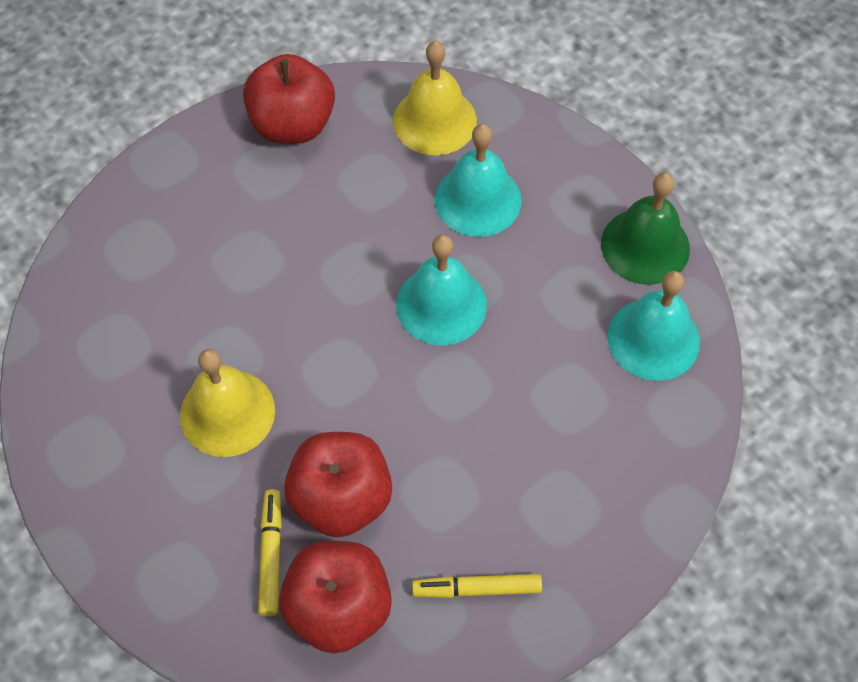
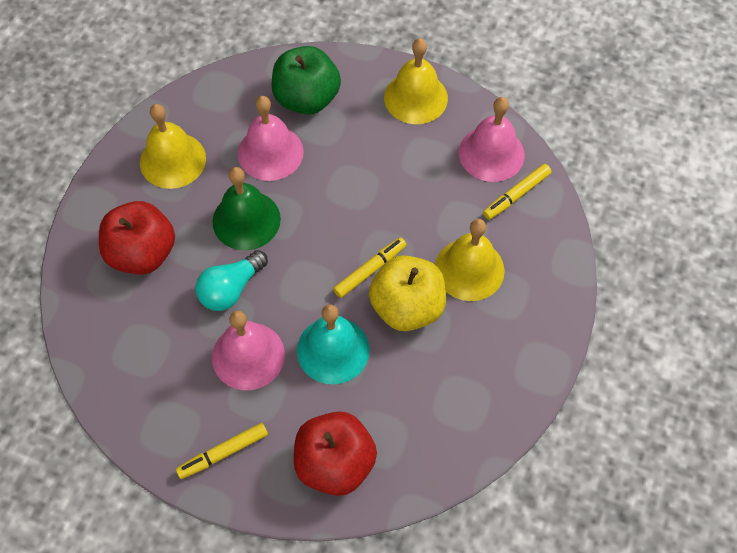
green apple: none = 0 -> [272,46,341,115] = 1
pink bell: none = 0 -> [212,311,285,390] [238,96,304,181] [459,97,525,182] = 3
red apple: [243,54,335,144] [279,541,392,654] [284,432,392,538] = 3 -> [99,201,175,275] [294,411,377,496] = 2
turquoise bell: [396,235,487,345] [435,124,522,237] [607,271,700,381] = 3 -> [297,304,369,384] = 1
turquoise light bulb: none = 0 -> [195,250,268,311] = 1
yellow apple: none = 0 -> [369,255,446,331] = 1
yellow bell: [180,349,275,457] [393,41,477,155] = 2 -> [140,104,206,189] [384,38,448,124] [435,219,505,301] = 3
yellow marker: [258,489,282,616] [412,574,542,598] = 2 -> [176,423,268,479] [333,237,406,298] [483,164,551,220] = 3

